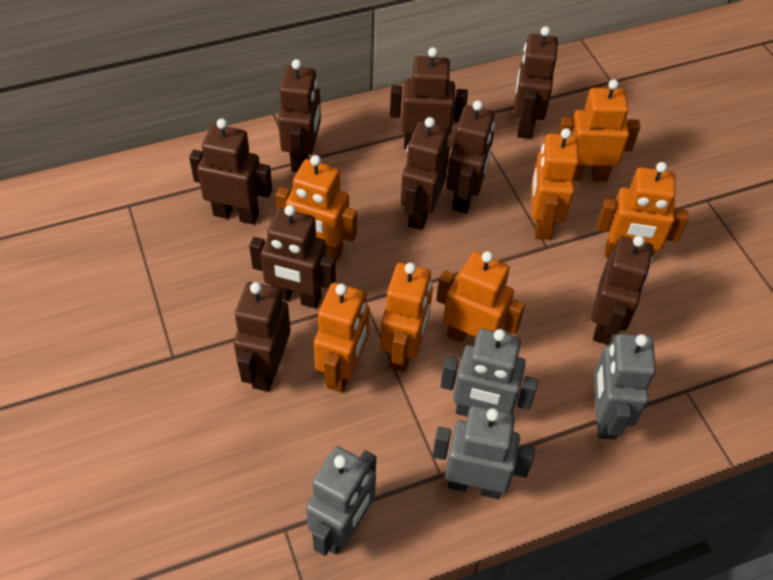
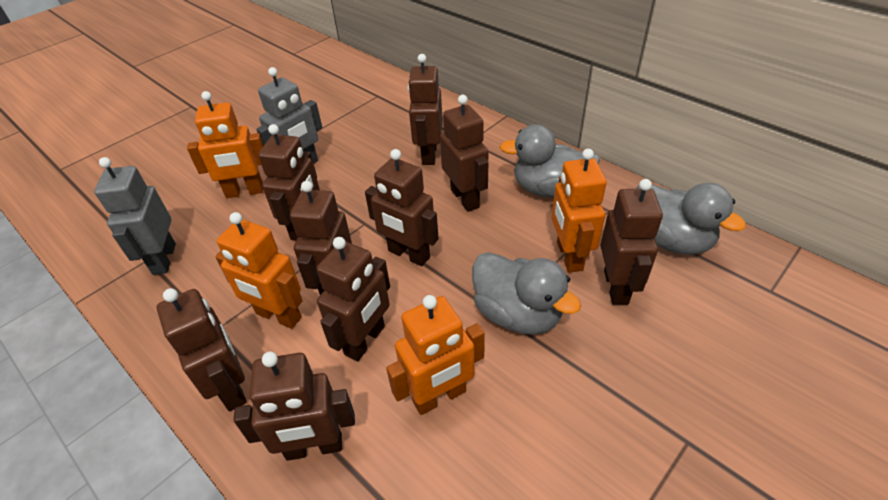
grey duck: none = 0 -> [472,252,581,335] [500,124,600,198] [636,183,746,255] = 3
grey robot: [306,446,376,556] [433,406,535,499] [440,329,538,416] [594,333,656,440] = 4 -> [94,157,176,275] [256,67,322,164] = 2
orange robot: [276,155,357,261] [314,283,370,393] [380,262,433,372] [436,251,525,343] [531,128,579,240] [558,79,640,182] [597,162,688,258] = 7 -> [187,91,264,198] [215,212,303,329] [386,295,485,415] [551,149,607,273] = 4

